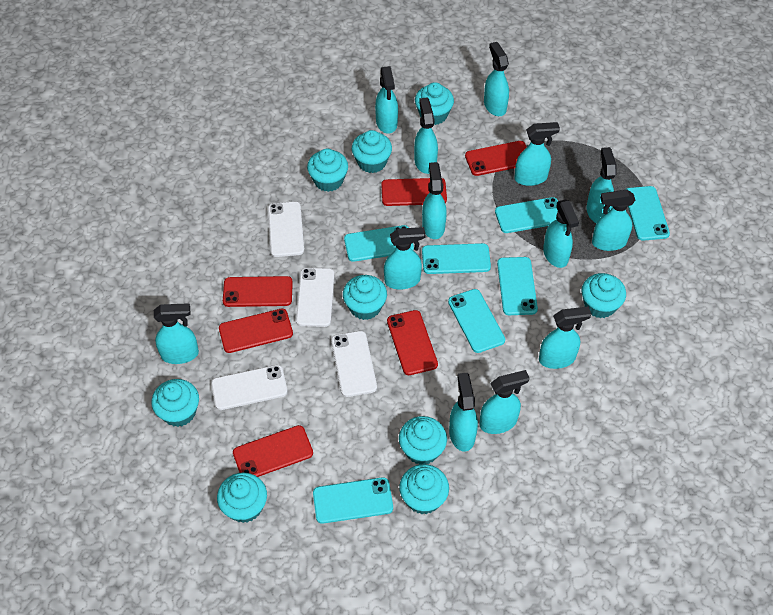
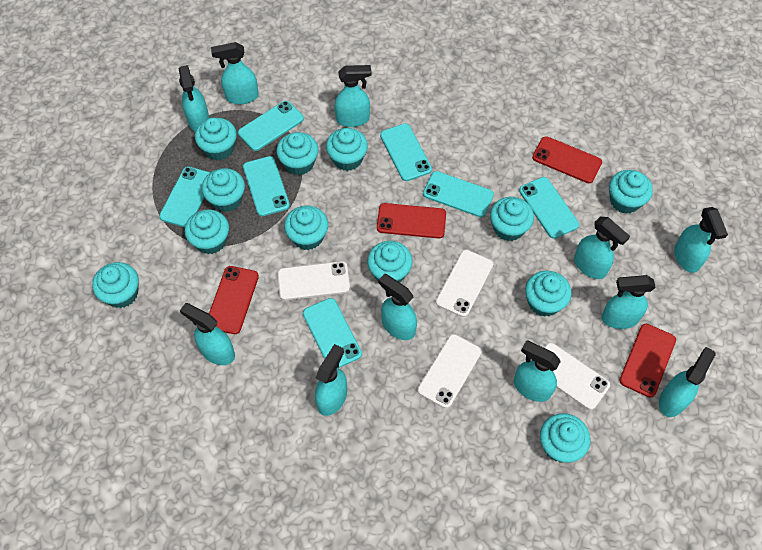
red phone: [219,308,293,353] [223,276,293,307] [233,425,313,477] [381,178,447,206] [387,310,438,375] [465,141,527,176] = 6 -> [209,266,259,334] [377,203,446,239] [532,136,602,183] [619,324,676,398] = 4
turquoise cupcake: [151,379,199,427] [217,472,267,523] [307,149,348,192] [343,275,387,320] [352,130,392,173] [399,416,447,465] [399,464,449,514] [415,82,454,125] [582,273,626,318] = 9 -> [92,262,139,308] [185,209,229,254] [195,118,237,160] [202,168,245,212] [276,132,319,175] [284,205,328,250] [326,128,368,171] [367,241,413,283] [490,197,534,241] [525,271,572,317] [540,413,590,463] [609,170,653,214] = 12
turquoise spray bottle: [154,303,199,364] [375,66,398,134] [384,227,426,290] [414,98,438,174] [422,162,447,239] [449,373,478,451] [480,370,529,434] [484,42,509,116] [514,122,560,186] [539,306,591,369] [543,200,579,268] [587,147,617,223] [592,190,636,251] = 13 -> [179,65,209,132] [180,303,235,365] [211,42,259,104] [315,344,347,416] [335,65,372,127] [378,274,417,340] [514,341,561,402] [574,217,630,279] [601,275,656,329] [659,347,716,417] [674,207,728,273] = 11

